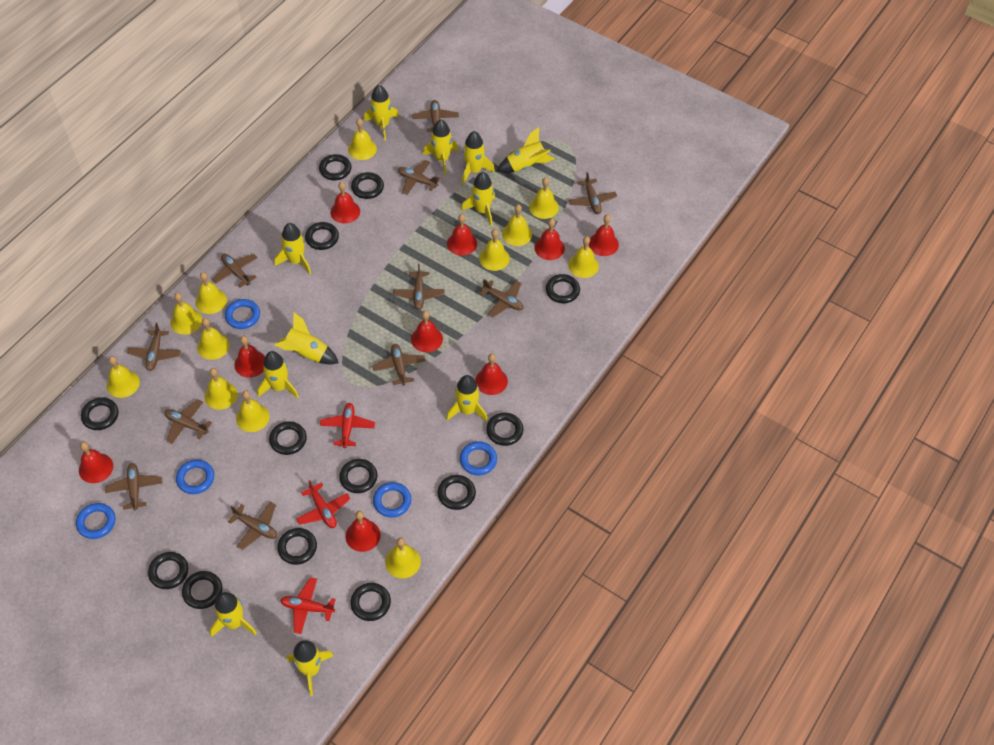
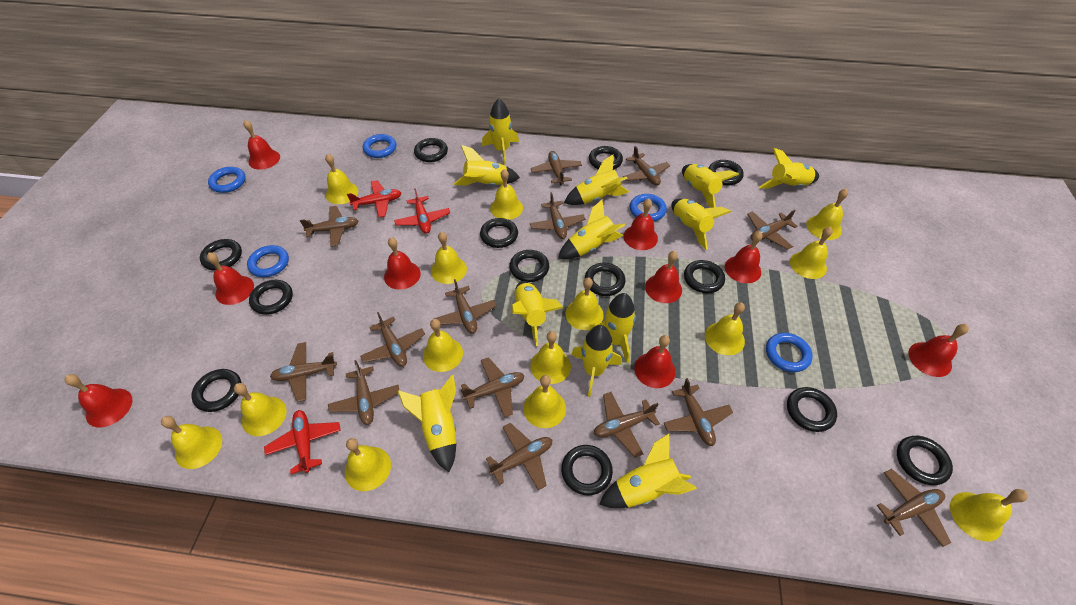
brown plane: [105,463,162,511] [127,323,181,371] [164,399,212,444] [212,253,258,288] [228,502,278,550] [372,344,426,386] [393,264,445,310] [398,160,441,195] [412,100,459,132] [479,279,524,318] [569,172,617,214] = 11 -> [270,342,337,402] [300,206,358,247] [328,360,400,425] [360,312,425,367] [434,279,497,334] [461,357,524,418] [486,423,552,490] [530,192,585,239] [531,151,582,186] [594,392,660,458] [623,146,670,186] [664,378,733,446] [747,210,798,250] [877,469,951,547] = 14
yellow bell: [107,356,140,398] [170,293,202,335] [195,272,227,314] [197,318,229,360] [205,368,238,410] [236,390,270,432] [348,118,377,160] [385,537,421,578] [479,229,510,271] [502,204,532,246] [529,177,559,219] [568,236,599,278] = 12 -> [161,416,222,469] [234,383,287,436] [325,154,358,204] [345,438,391,491] [423,319,463,372] [431,232,467,284] [490,169,523,220] [523,375,566,428] [530,331,571,384] [565,277,604,330] [705,302,745,355] [790,227,833,279] [807,188,848,240] [950,489,1028,542] = 14
yellow rocket: [210,592,257,637] [257,351,299,399] [275,223,311,274] [275,312,339,364] [287,640,334,696] [364,85,399,140] [423,119,458,175] [446,375,488,422] [461,172,495,226] [462,131,495,184] [497,127,555,173] = 11 -> [398,375,456,472] [454,145,520,186] [482,98,519,164] [511,281,563,346] [558,200,625,259] [564,154,629,205] [571,325,622,397] [590,293,636,363] [599,433,697,508] [671,199,731,250] [682,164,739,208] [759,148,819,189] = 12

